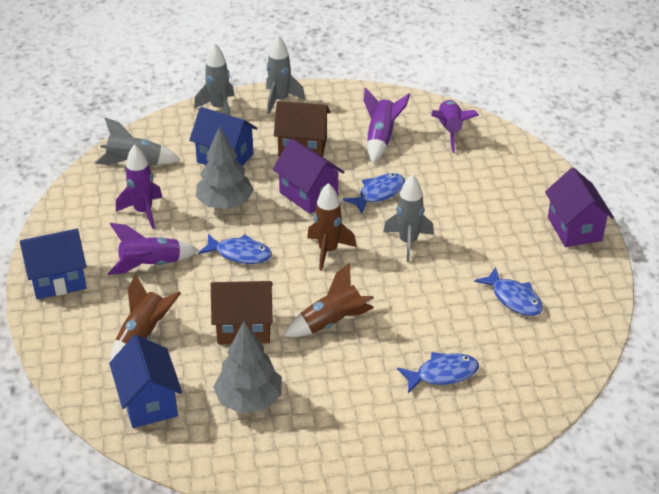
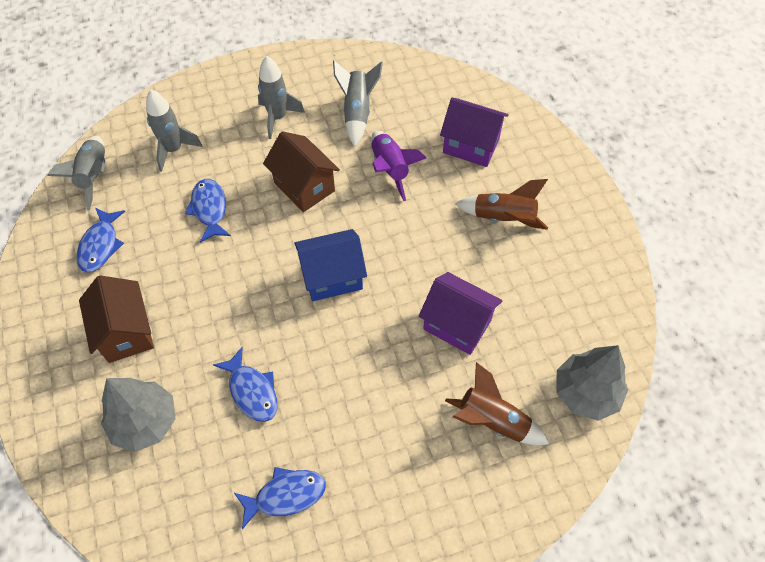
blue house: [20,229,87,300] [109,335,182,428] [189,107,257,166] = 3 -> [295,229,367,301] = 1
brown rocket: [110,273,181,361] [283,263,374,337] [307,183,357,271] = 3 -> [445,362,549,445] [455,179,548,230] = 2
purple rocket: [108,223,199,275] [116,144,163,229] [364,88,410,163] [431,100,479,153] = 4 -> [371,131,426,201] = 1

